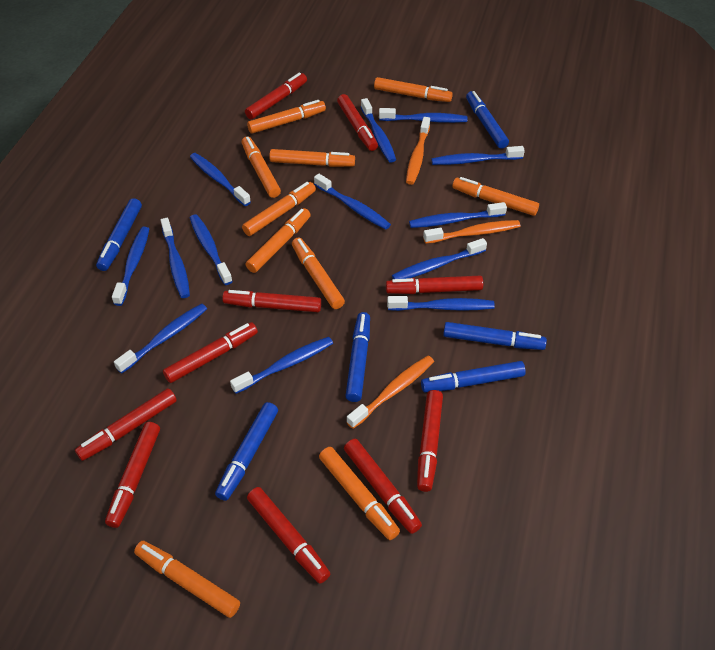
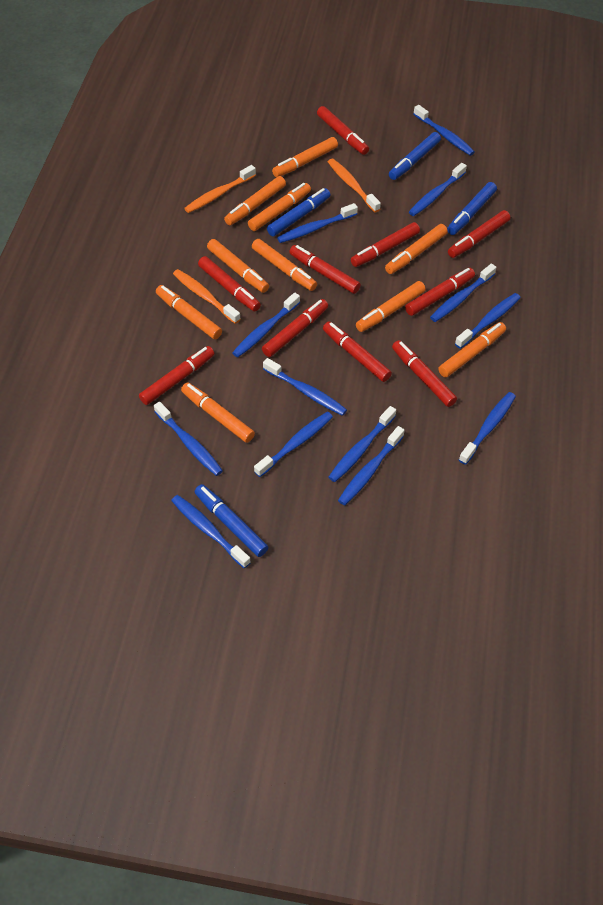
blue marker: [96,198,142,271] [215,402,278,501] [345,312,370,402] [421,361,526,392] [443,322,547,350] [466,91,509,149] = 6 -> [195,484,269,557] [267,188,330,236] [389,132,441,180] [447,182,497,235] = 4

